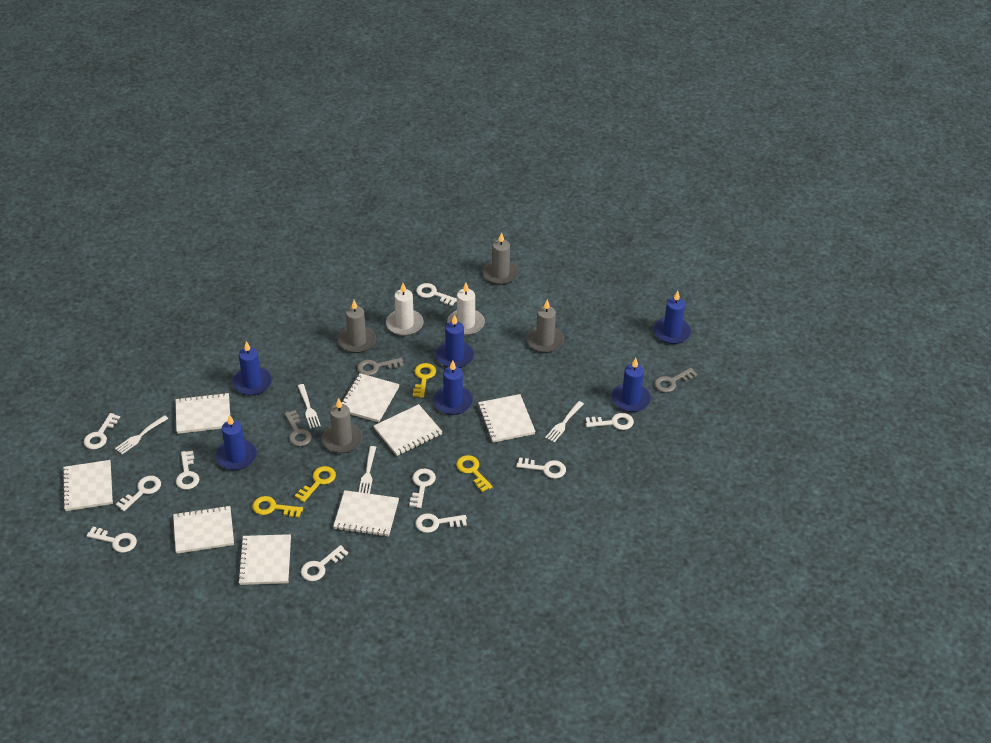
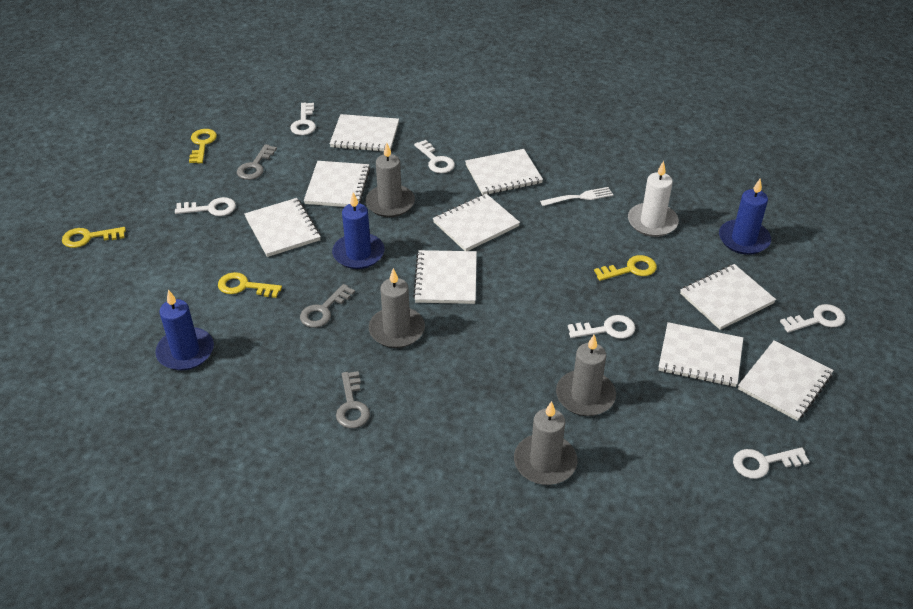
blue candle: [215,414,257,470] [232,341,272,396] [433,360,473,415] [436,314,474,368] [612,358,651,412] [653,291,691,344] = 6 -> [155,290,214,370] [332,192,385,269] [719,178,771,255] = 3
white candle: [386,283,423,336] [447,283,485,335] = 2 -> [628,161,679,237] = 1
white fork: [115,415,168,454] [298,384,321,429] [359,446,376,494] [545,401,584,442] = 4 -> [540,187,613,206] = 1
white key: [84,413,120,449] [86,527,137,553] [116,476,161,511] [176,451,199,490] [301,545,348,581] [409,469,436,508] [416,283,457,306] [416,513,467,533] [516,457,566,479] [586,413,634,430] = 10 -> [175,197,236,216] [290,103,316,135] [414,140,455,173] [568,315,635,339] [733,447,810,479] [780,304,845,333] = 6
white notebook: [62,460,113,511] [173,506,234,554] [175,393,230,434] [237,534,291,585] [333,490,399,537] [341,373,400,422] [374,404,443,456] [478,394,536,443] = 8 -> [244,198,321,257] [304,161,370,207] [330,114,399,152] [413,250,477,304] [433,194,520,251] [465,149,543,195] [659,322,743,387] [680,264,776,330] [738,340,834,421] = 9

